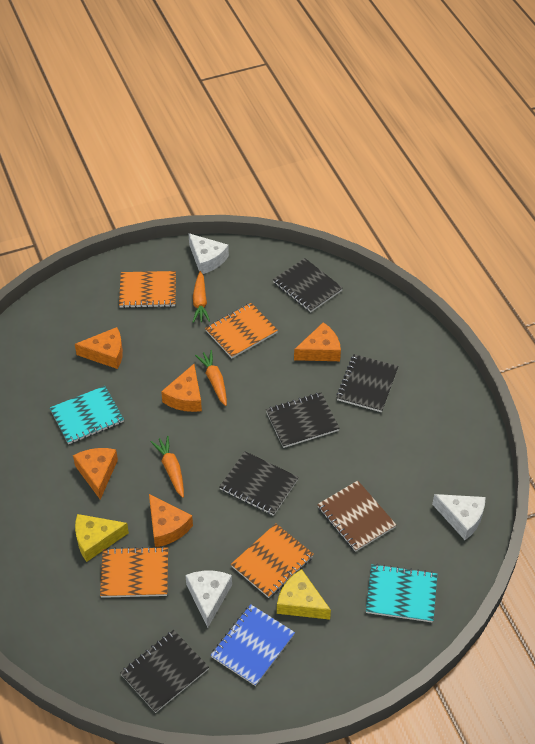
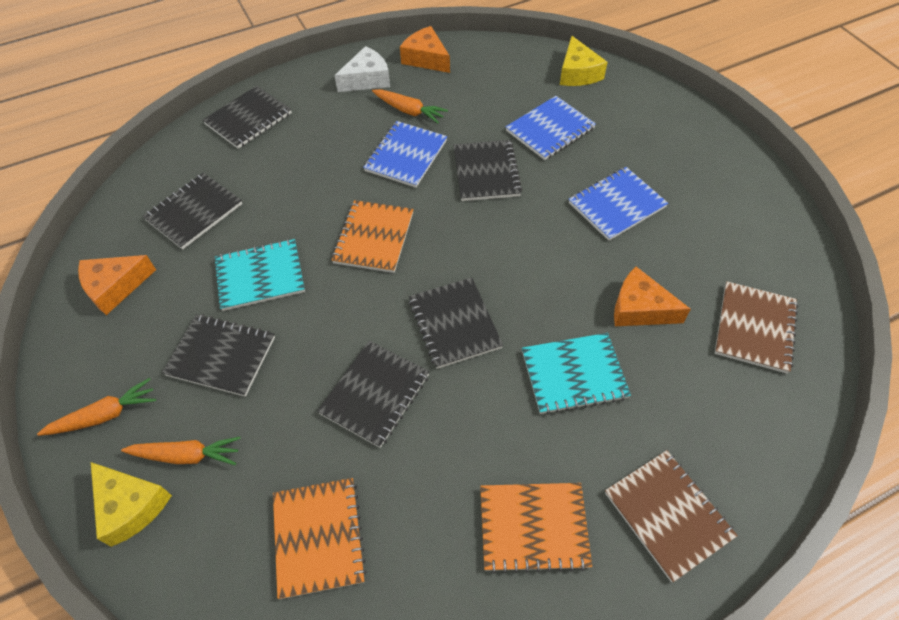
black notebook: [120,630,209,713] [219,451,299,516] [266,392,340,448] [273,258,343,312] [336,354,399,412] = 5 -> [142,173,242,250] [162,314,275,397] [203,86,292,149] [317,341,430,448] [409,277,503,369] [453,140,523,201] = 6
blue notebook: [211,604,295,686] = 1 -> [363,121,447,188] [506,96,596,160] [569,167,668,241] = 3
brown notebook: [317,480,396,552] = 1 -> [605,450,738,582] [715,281,798,374] = 2
orange cheese: [73,448,118,500] [75,327,123,369] [149,494,193,547] [161,364,202,412] [294,322,341,361] = 5 -> [78,255,156,315] [400,26,450,73] [614,267,691,326] = 3
orange notebook: [100,546,168,598] [119,271,176,308] [205,303,278,358] [231,523,314,598] = 4 -> [273,478,367,599] [332,200,414,273] [480,483,592,574] = 3
white cheese: [185,571,232,628] [188,233,229,274] [432,494,485,540] = 3 -> [334,46,390,92] = 1

